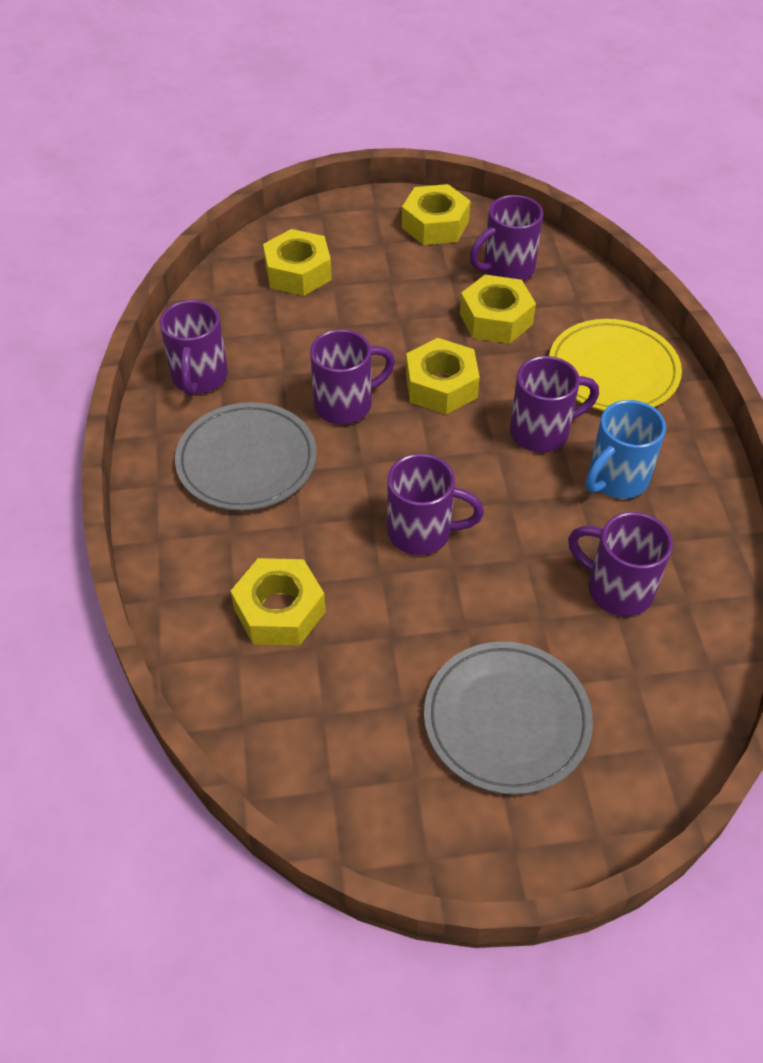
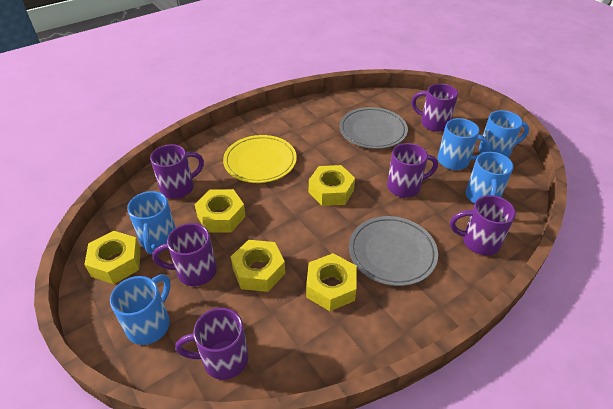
blue mug: [585,400,666,499] = 1 -> [110,274,171,345] [127,191,176,254] [438,118,491,170] [466,152,513,204] [479,110,529,158] = 5

